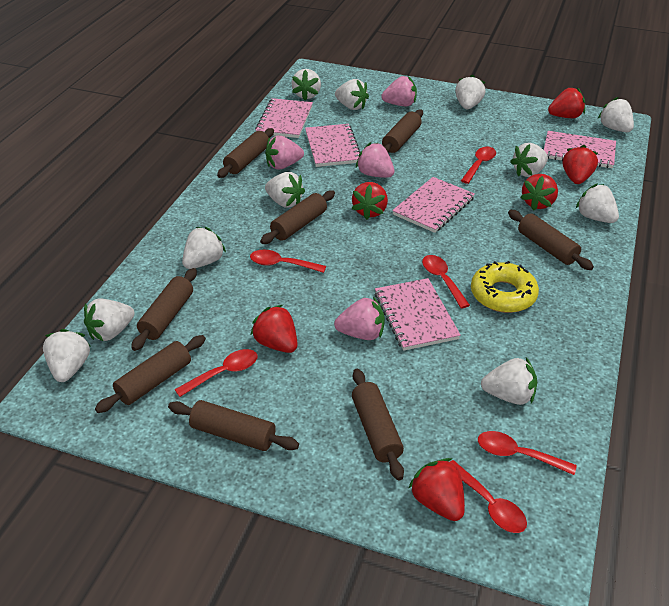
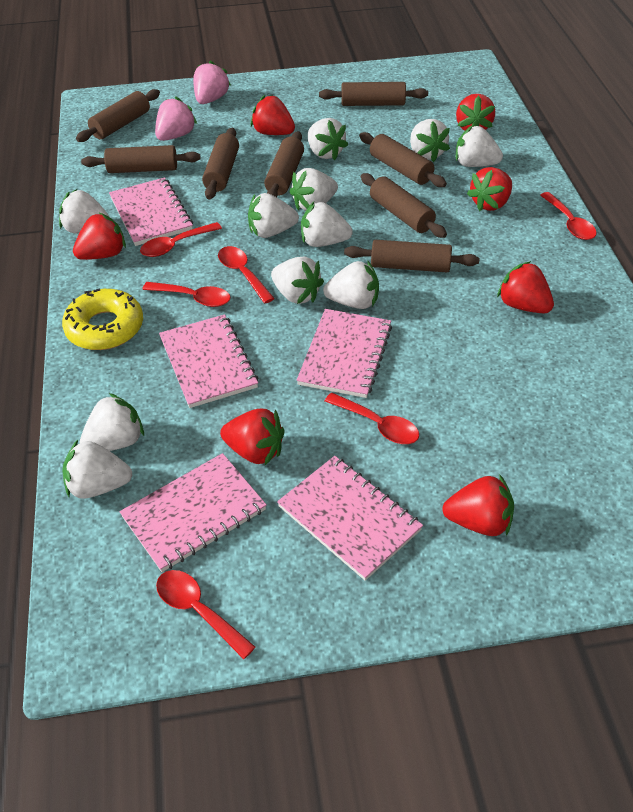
pink strawberry: [265,136,304,169] [334,297,385,340] [356,142,395,178] [382,76,417,106] = 4 -> [155,96,197,141] [193,61,231,104] = 2
red strawberry: [251,305,298,353] [352,182,388,220] [408,458,465,521] [520,174,558,211] [548,87,585,118] [563,145,598,184] = 6 -> [73,213,126,260] [220,409,285,465] [251,95,295,135] [442,474,514,536] [456,94,495,131] [467,167,512,211] [497,261,554,313] = 7

